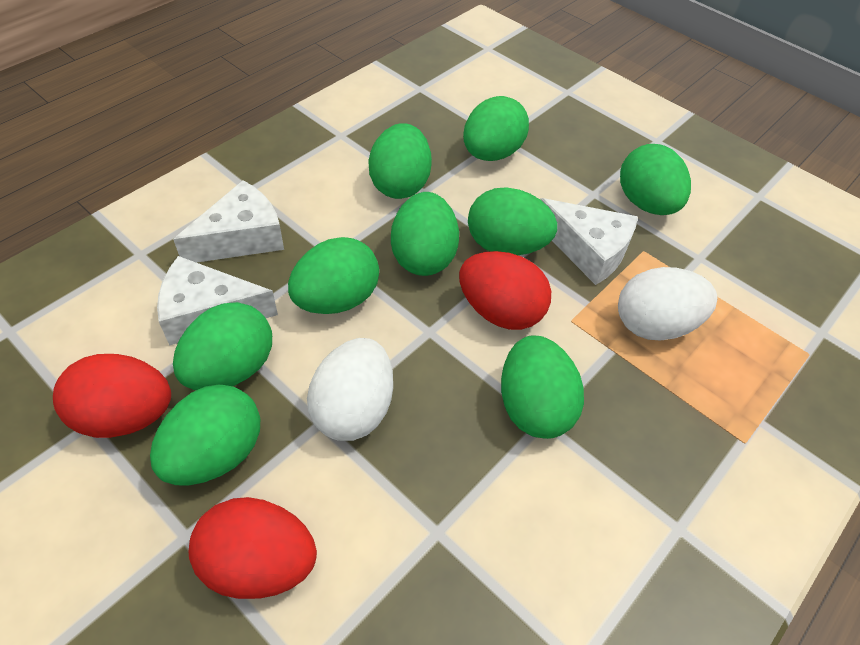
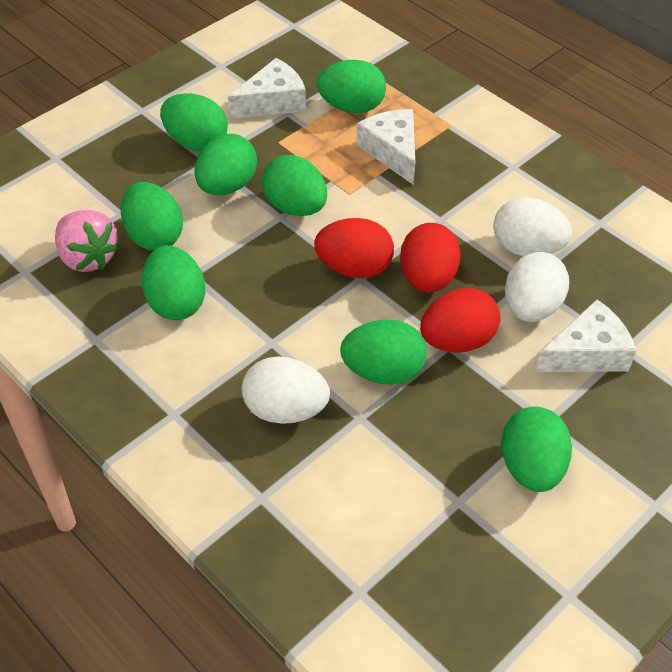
green egg: [150,385,260,486] [173,302,272,390] [288,237,379,314] [368,123,432,199] [391,192,459,276] [463,96,529,161] [468,187,557,255] [501,335,584,439] [620,144,691,215] = 9 -> [121,182,183,251] [142,245,205,320] [160,93,228,151] [194,134,257,195] [262,155,327,216] [317,60,386,113] [340,319,427,384] [501,407,572,492] = 8
pink strawberry: none = 0 -> [55,210,120,272] = 1
white egg: [307,338,393,441] [618,267,717,340] = 2 -> [242,356,330,424] [493,197,572,256] [505,252,569,322] = 3

